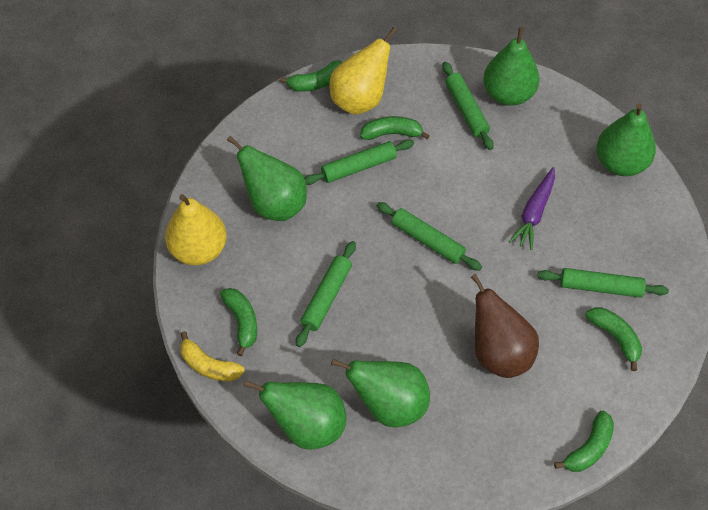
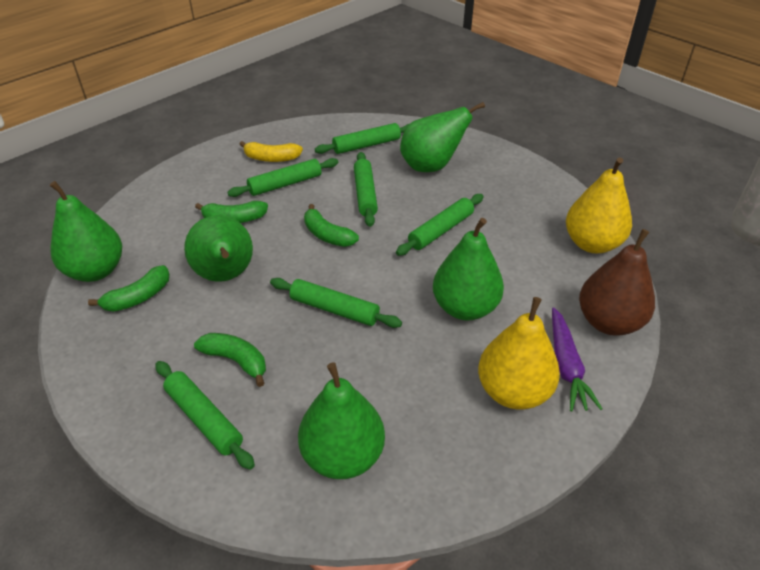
green banana: [220,288,257,356] [279,60,342,92] [360,116,430,140] [554,410,614,472] [585,307,642,371] = 5 -> [88,265,170,312] [194,333,266,387] [195,201,268,223] [304,204,359,247] = 4
green rolling pin: [296,241,356,347] [304,139,414,185] [377,202,482,271] [442,61,494,150] [537,268,669,298] = 5 -> [155,361,255,470] [227,158,339,197] [270,278,402,328] [315,123,409,154] [354,152,378,227] [396,194,484,256] = 6

